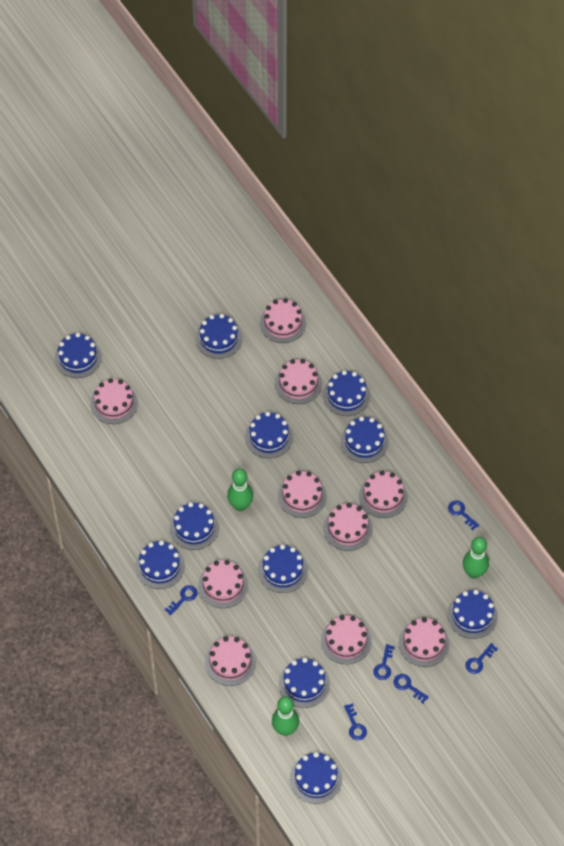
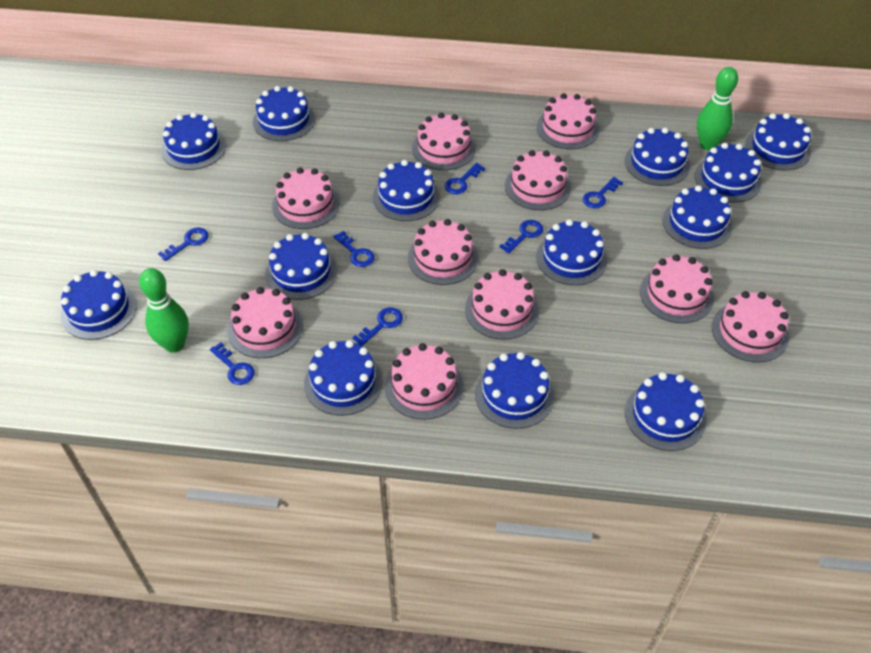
blue cake: [55,333,102,378] [135,540,185,589] [170,502,219,550] [196,314,242,359] [245,412,293,458] [258,544,308,593] [279,658,330,708] [290,752,342,804] [323,370,370,416] [340,417,389,463] [447,590,498,639] = 11 -> [61,270,137,340] [161,112,226,170] [253,86,315,141] [265,233,337,300] [304,340,383,416] [373,160,440,221] [475,352,555,429] [536,219,608,285] [625,128,690,186] [625,372,707,451] [663,185,732,249] [694,143,762,203] [745,113,811,171] = 13
blue key: [165,585,197,615] [344,703,367,740] [373,644,395,680] [394,674,429,703] [448,500,479,530] [466,643,498,674] = 6 -> [158,227,209,261] [210,342,255,385] [333,231,375,267] [353,307,403,346] [445,163,485,194] [499,220,543,254] [583,177,623,209] = 7
green bowling pin: [227,469,253,511] [272,696,299,736] [463,537,489,579] = 3 -> [139,268,189,353] [697,67,738,150] = 2

